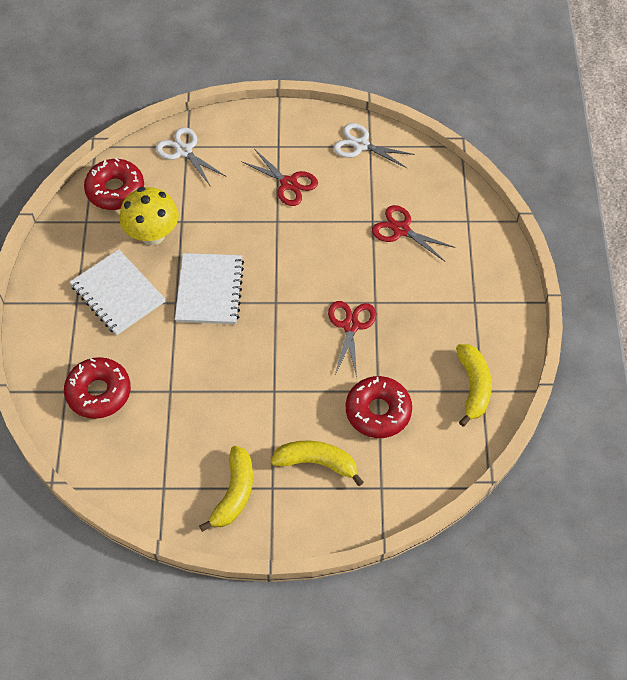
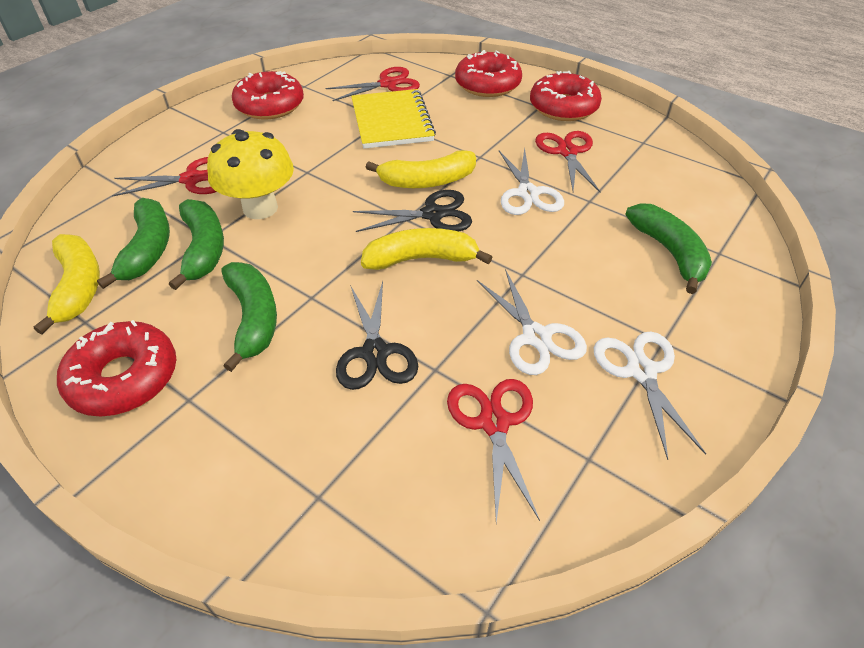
black scissors: none = 0 -> [336,281,418,390] [353,190,472,232] = 2
green banana: none = 0 -> [97,198,170,289] [169,199,224,290] [221,262,277,372] [625,203,712,294] = 4
red donut: [64,357,131,419] [84,158,144,210] [346,376,412,438] = 3 -> [57,320,176,416] [232,71,304,120] [455,50,522,97] [530,71,602,121] = 4
red scissors: [241,150,318,206] [328,301,376,377] [372,205,456,261] = 3 -> [112,157,217,197] [325,67,420,101] [447,379,540,523] [535,131,601,193] = 4
white notebook: [70,249,165,335] [175,253,244,324] = 2 -> none = 0
white scissors: [156,127,227,187] [333,123,415,168] = 2 -> [477,269,587,375] [499,148,564,215] [594,332,706,460] = 3
yellow notebook: none = 0 -> [351,89,436,149] = 1

